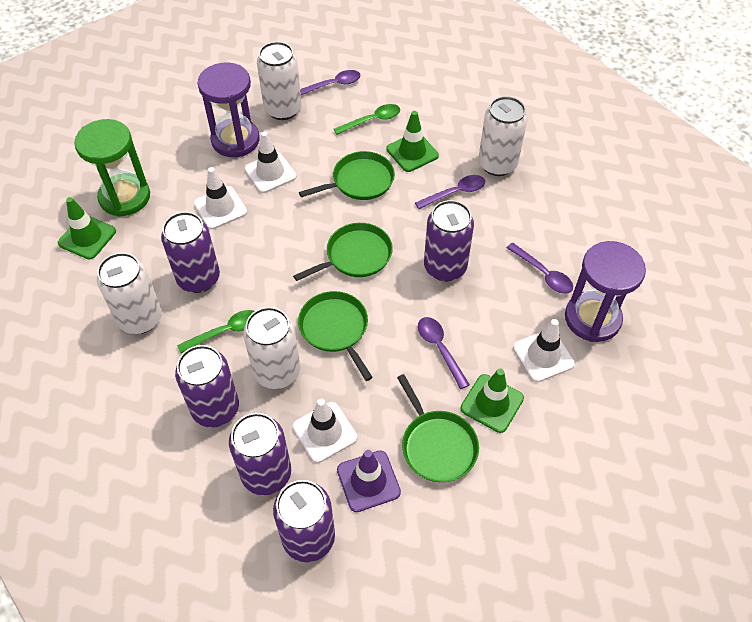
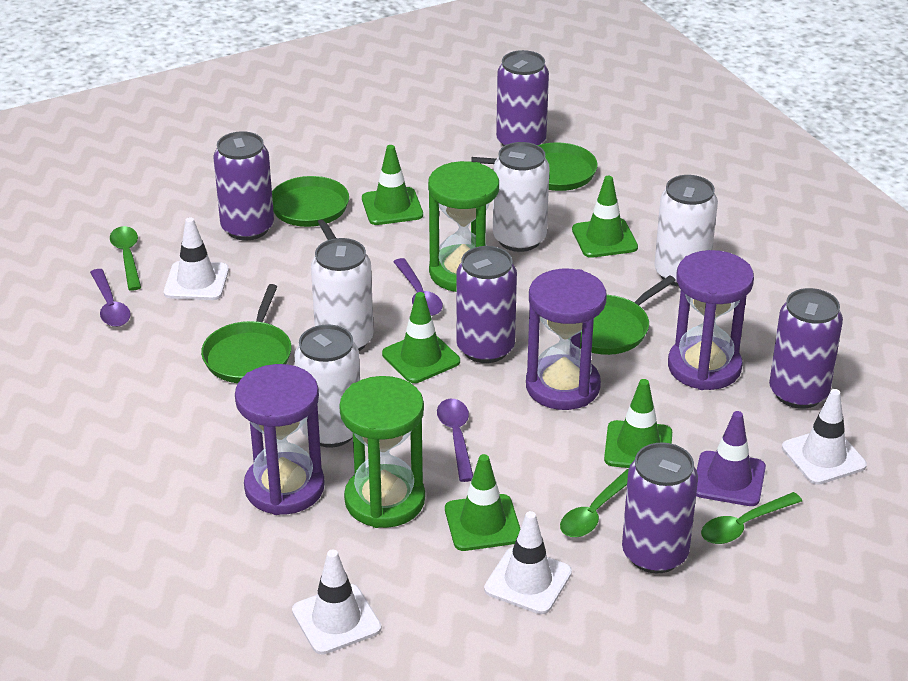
green hourglass: [74,119,150,217] = 1 -> [339,376,425,528] [428,161,499,292] = 2
green spoon: [177,310,255,353] [334,104,400,135] = 2 -> [110,226,141,291] [560,469,628,537] [701,492,802,544] = 3
green traffic cone: [58,197,116,259] [387,111,439,172] [461,369,524,433] = 3 -> [362,145,423,225] [382,292,460,383] [445,454,520,551] [572,176,638,258] [604,379,672,468] = 5
purple hourglass: [198,63,260,157] [565,241,646,342] = 2 -> [235,364,325,515] [526,269,607,410] [668,250,754,390] = 3
purple spoon: [300,70,361,95] [415,175,485,209] [418,317,470,389] [507,243,573,294] = 4 -> [90,269,131,327] [393,258,443,316] [437,399,473,482] = 3

